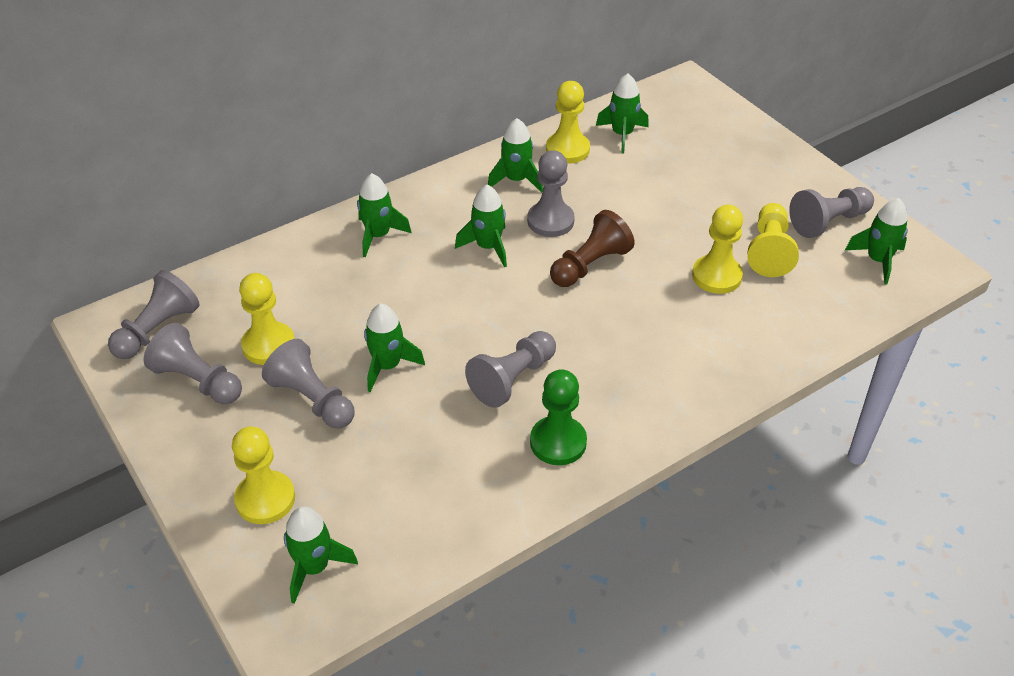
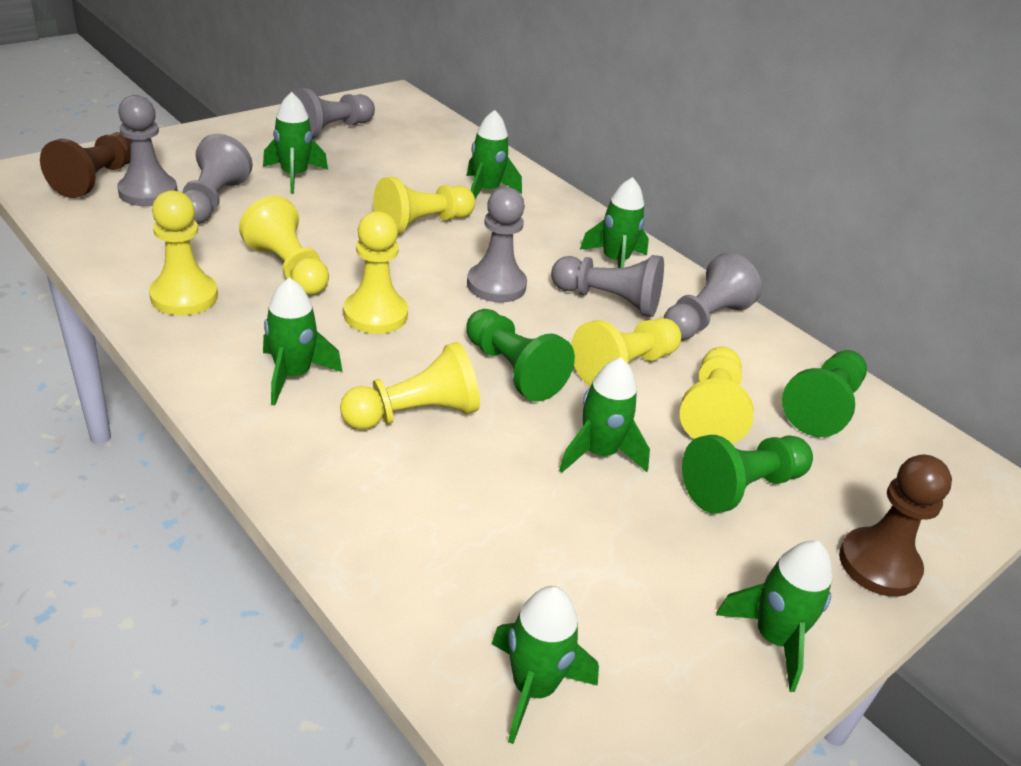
brown pawn: [550,210,635,287] = 1 -> [40,132,131,198] [839,455,952,597] = 2
green pawn: [530,369,587,465] = 1 -> [466,309,575,402] [682,435,813,514] [782,350,867,437] = 3
yellow pawn: [232,426,295,524] [239,273,295,365] [546,81,590,164] [692,205,743,294] [747,203,799,277] = 5 -> [149,190,218,315] [239,196,329,295] [340,342,480,430] [343,211,408,334] [373,177,475,235] [571,318,681,386] [680,347,754,444] = 7

